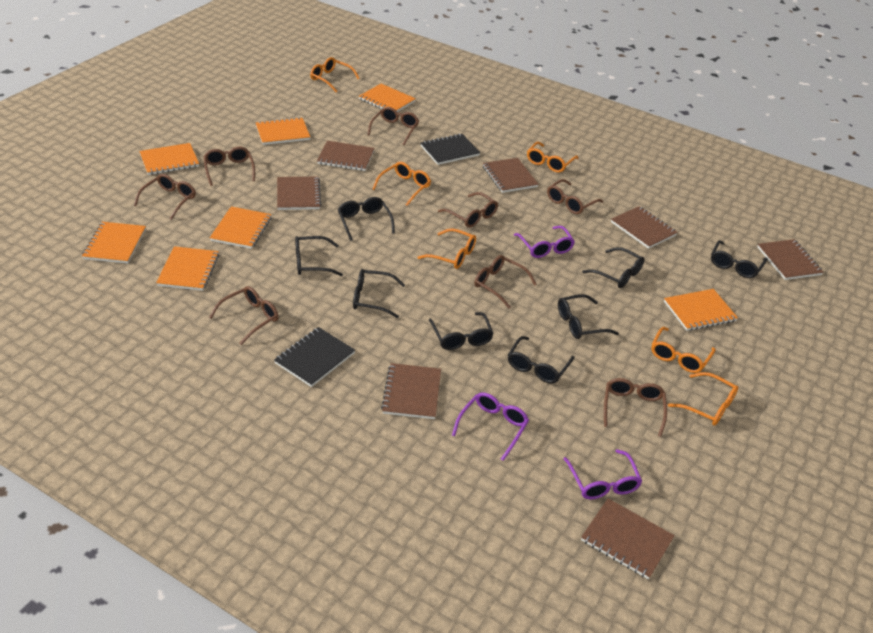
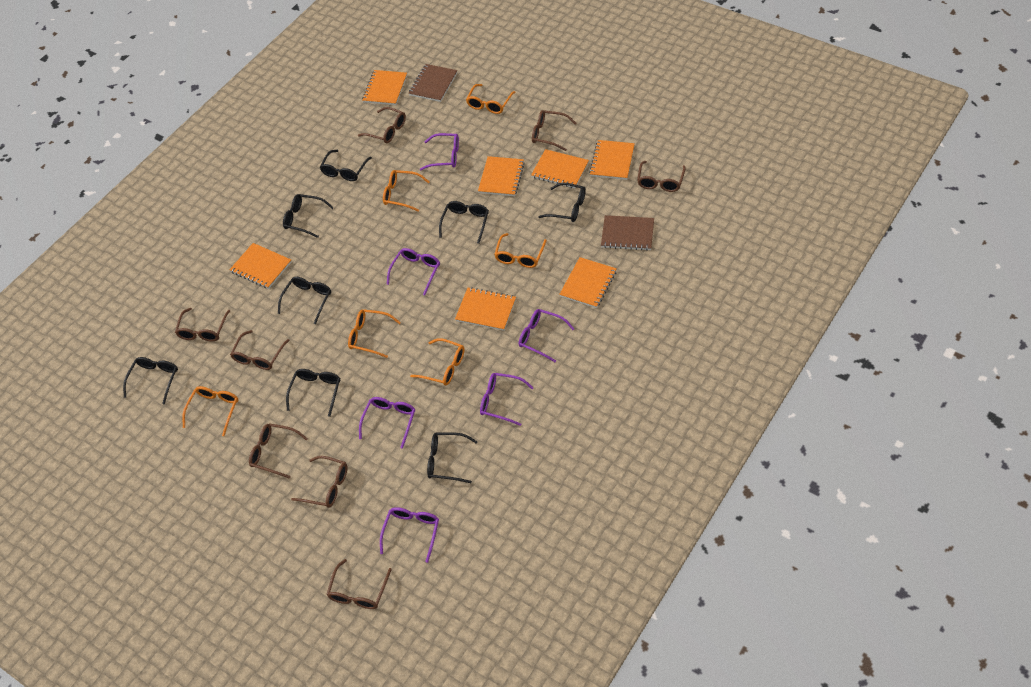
black notebook: [274,327,355,387] [421,134,480,165] = 2 -> none = 0
brown notebook: [277,177,321,210] [317,141,374,171] [381,363,441,419] [483,158,539,193] [581,499,675,579] [611,206,678,249] [757,239,823,280] = 7 -> [409,64,457,102] [601,215,654,251] = 2
purple glasses: [452,392,529,461] [514,226,575,258] [563,449,642,499] = 3 -> [359,397,415,448] [380,507,439,563] [387,248,440,296] [420,133,459,170] [480,373,534,426] [519,309,574,362] = 6

